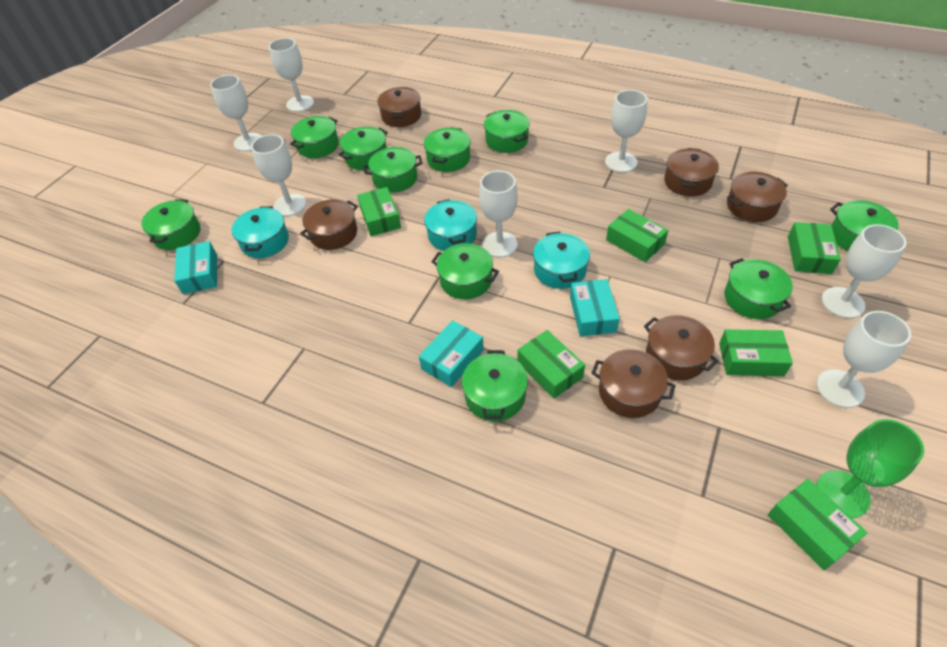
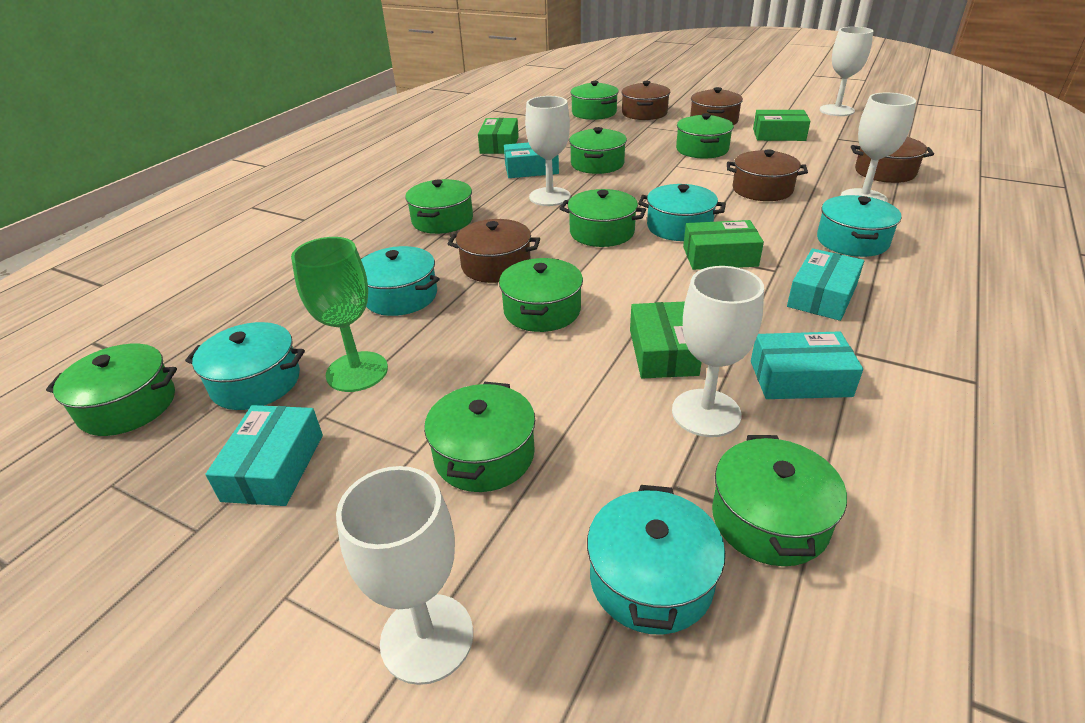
brown pot: [300,199,358,250] [377,87,421,127] [592,349,676,418] [644,315,719,381] [664,148,719,196] [727,172,788,222] = 6 -> [447,219,540,283] [621,81,670,120] [690,87,743,125] [727,149,808,201] [851,137,934,183] = 5
green box: [357,187,401,236] [518,330,585,399] [606,209,668,262] [719,329,793,376] [768,479,868,570] [788,222,841,274] = 6 -> [478,118,519,154] [630,301,702,378] [683,220,764,270] [753,110,810,141] = 4
green pot: [141,199,200,250] [290,116,339,158] [338,127,388,170] [363,147,422,193] [424,127,470,172] [432,243,499,299] [462,350,528,421] [484,110,530,153] [725,258,793,319] [830,200,898,251] = 10 -> [46,344,177,436] [405,179,473,234] [424,382,535,492] [499,258,583,332] [559,189,646,247] [569,127,627,174] [570,81,619,120] [676,113,734,159] [712,435,847,566] = 9
turquoise box: [174,241,217,294] [419,320,484,387] [570,279,620,336] = 3 -> [205,405,323,506] [504,142,559,178] [751,331,863,399] [787,248,864,321] = 4
turquoise pot: [232,206,289,258] [424,199,477,251] [533,231,590,289] = 3 -> [185,322,305,410] [361,246,440,316] [587,485,725,635] [638,184,726,241] [817,195,901,257] = 5
white goblet: [210,75,261,151] [251,134,306,216] [269,38,314,112] [479,171,518,257] [605,90,647,173] [816,311,911,408] [821,224,906,318] = 7 -> [336,466,473,685] [525,96,571,206] [672,266,764,437] [820,27,873,116] [841,93,916,202] = 5

